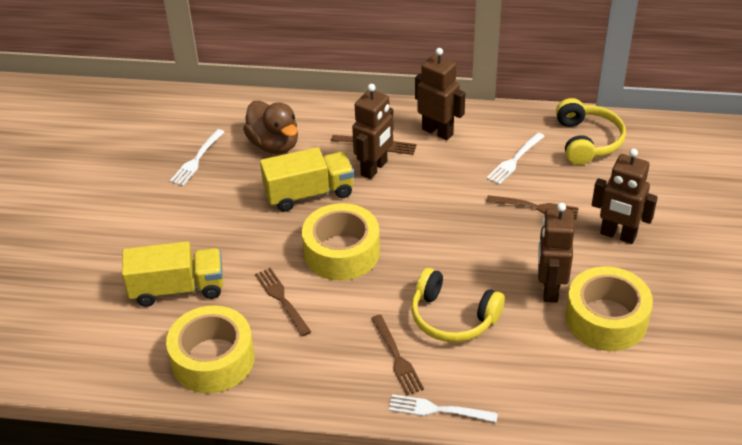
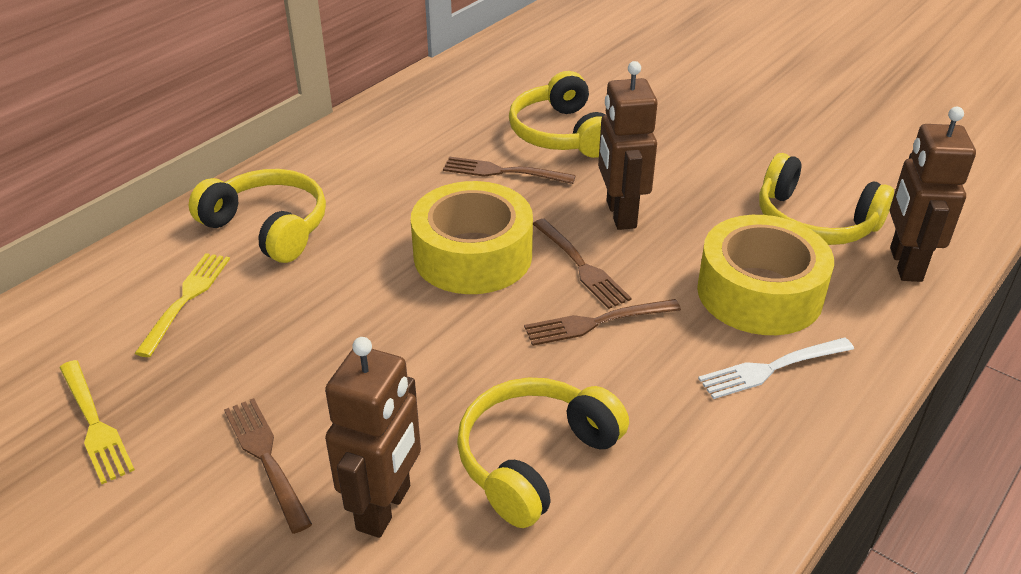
brown duck: [243,101,298,154] = 1 -> none = 0
brown robot: [352,84,394,179] [415,48,465,140] [538,203,574,303] [592,148,658,244] = 4 -> [325,337,421,538] [598,61,658,230] [890,107,976,282] = 3
white fork: [170,129,224,186] [389,394,498,422] [486,132,545,185] = 3 -> [698,337,854,399] = 1
yellow fork: none = 0 -> [59,360,135,484] [135,253,230,357] = 2
yellow headphones: [411,268,505,342] [556,98,626,165] = 2 -> [189,169,326,263] [457,377,629,528] [509,71,605,158] [759,153,894,245] = 4
yellow tape: [166,305,255,393] [302,203,380,280] [565,267,653,351] = 3 -> [411,181,533,294] [697,215,834,335] = 2
yellow truck: [122,241,223,307] [260,147,354,212] = 2 -> none = 0

